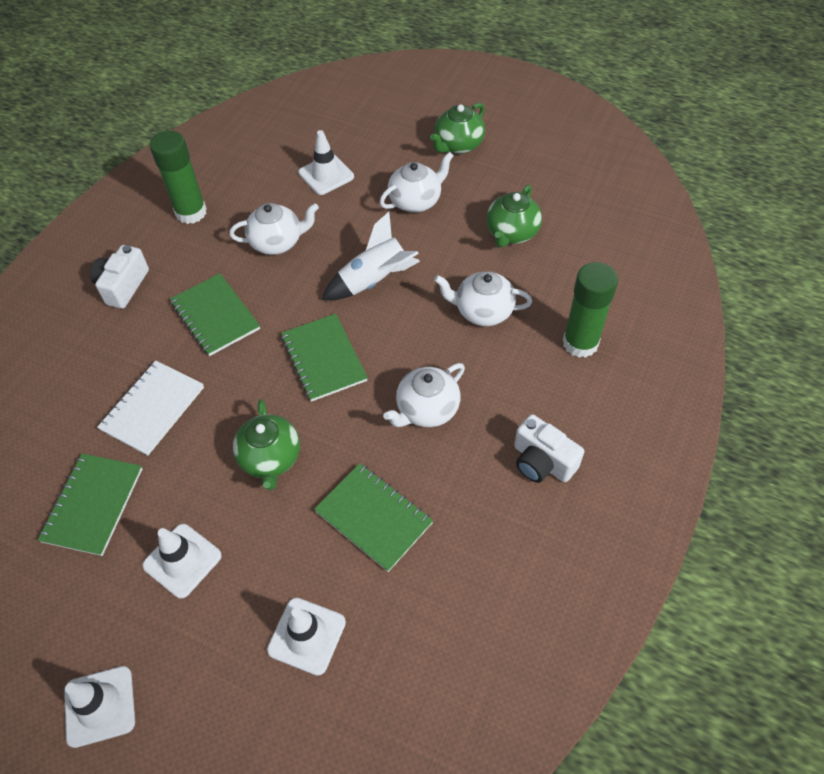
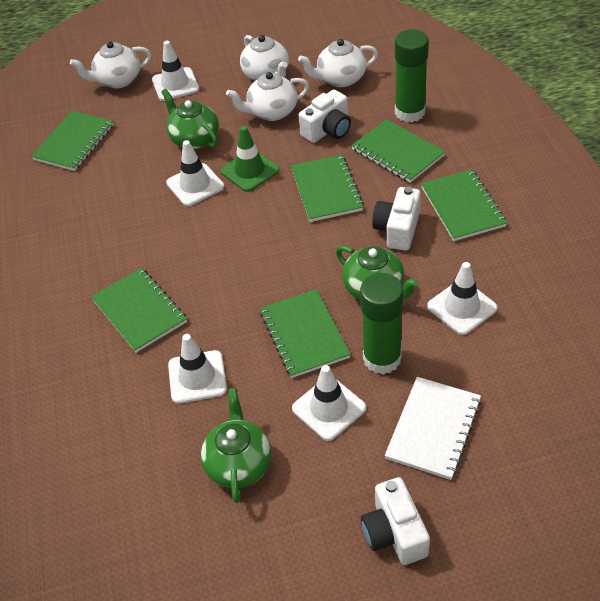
green notebook: [38,454,142,556] [170,273,260,356] [281,314,368,402] [314,463,433,572] = 4 -> [31,111,114,171] [91,268,187,353] [260,289,351,378] [291,154,364,222] [351,119,445,183] [421,169,507,241] = 6
green traffic cone: none = 0 -> [220,126,280,192] = 1
white camera: [90,245,149,309] [514,414,584,483] = 2 -> [299,90,351,143] [361,477,430,565] [372,187,421,251] = 3
white rocket: [322,212,420,300] = 1 -> none = 0
white traffic cone: [64,666,135,748] [142,524,222,598] [267,598,346,676] [298,130,354,195] = 4 -> [152,41,199,101] [166,140,224,206] [168,334,227,404] [292,365,366,441] [427,262,497,335] = 5

